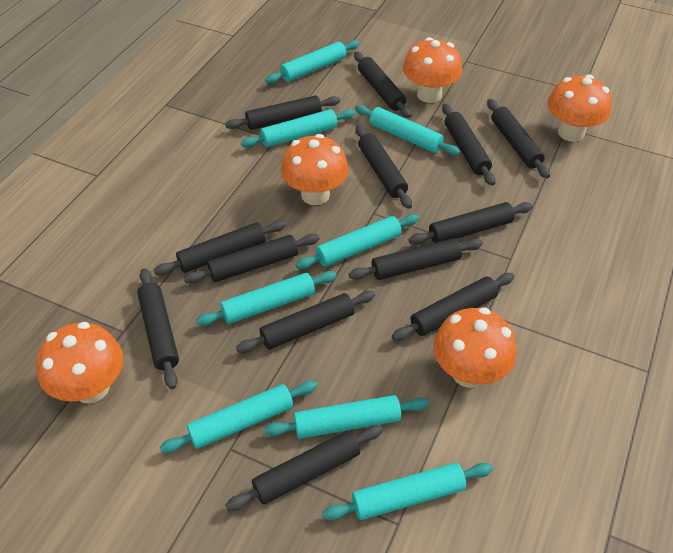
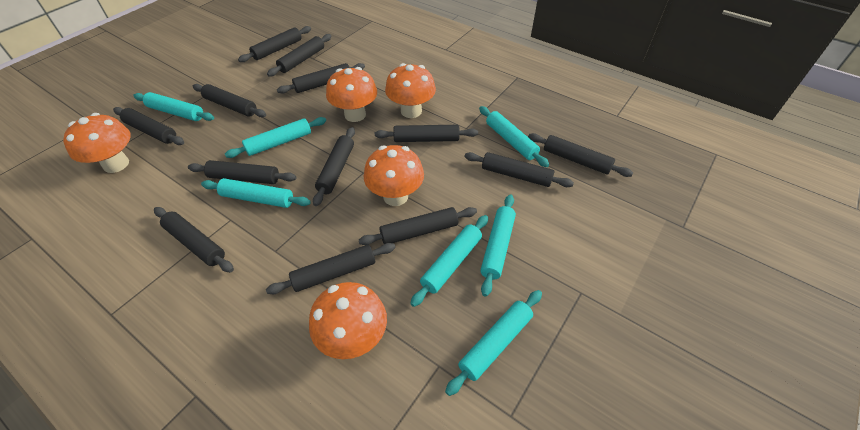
turquoise rolling pin: [160,381,317,453] [196,271,337,326] [241,109,355,147] [264,395,429,439] [266,40,359,84] [296,214,419,269] [322,463,493,520] [355,105,460,156] = 8 -> [133,92,214,121] [201,178,311,208] [225,117,326,158] [410,215,488,307] [445,290,542,396] [479,106,549,167] [480,194,516,297] = 7

